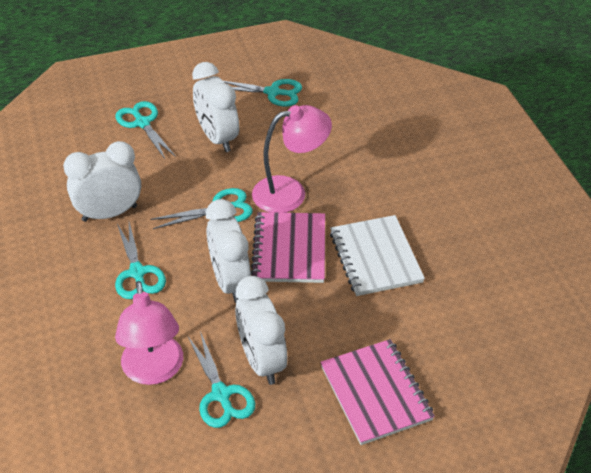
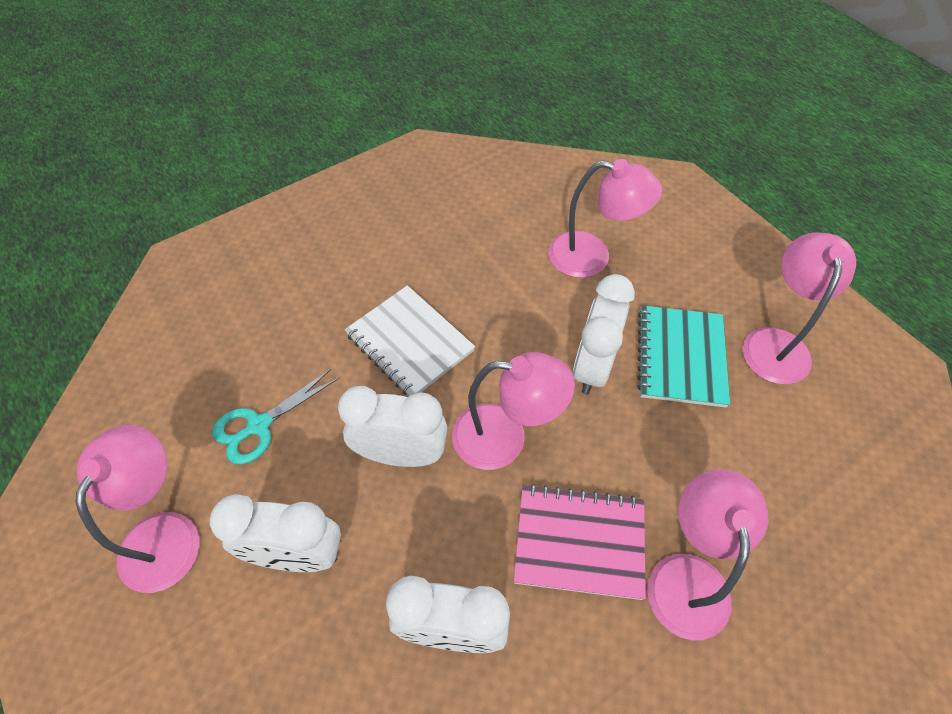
pink lamp: [115,281,183,385] [252,105,332,213] = 2 -> [75,425,199,593] [452,352,575,470] [548,159,662,278] [647,469,769,640] [742,232,856,385] = 5
pink notebook: [251,212,325,283] [320,339,435,445] = 2 -> [514,484,646,600] = 1
turquoise notebook: none = 0 -> [637,305,730,408] = 1
turquoise scissors: [115,222,166,299] [116,101,176,159] [150,188,253,229] [188,331,255,428] [224,79,302,107] = 5 -> [212,369,339,465] = 1

